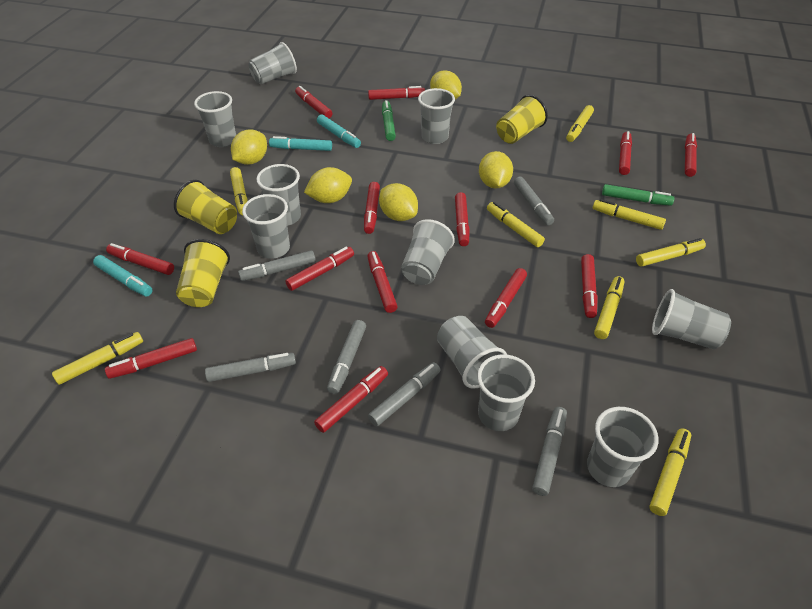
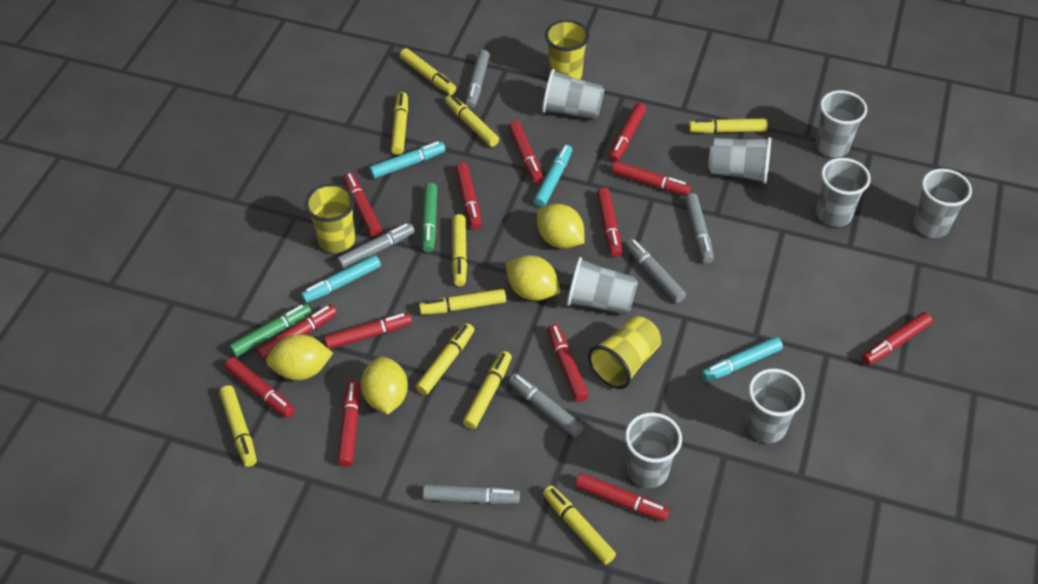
grey cup: [194,91,236,147] [242,194,290,259] [248,42,297,84] [256,164,301,226] [401,219,455,285] [418,88,455,144] [437,316,507,389] [477,354,535,431] [587,407,658,487] [652,289,731,349] = 10 -> [542,69,605,119] [567,257,638,315] [625,412,682,488] [708,137,771,184] [746,369,805,443] [815,90,867,157] [816,158,871,227] [913,169,972,238] = 8
turquoise marker: [93,255,153,297] [269,136,332,151] [317,114,361,148] = 3 -> [301,255,381,303] [369,141,445,179] [534,144,572,207] [701,337,783,382] = 4
yellow lemon: [231,129,267,165] [304,167,352,203] [379,183,418,221] [430,70,462,100] [479,151,513,189] = 5 -> [266,334,333,380] [361,357,408,414] [506,255,560,301] [537,204,585,248] = 4
yellow marker: [52,332,143,385] [230,167,248,215] [487,202,545,247] [566,105,594,142] [593,199,666,230] [594,276,624,339] [636,238,706,267] [649,428,691,516] = 8 -> [219,385,257,467] [391,92,408,155] [400,48,456,95] [416,323,474,395] [419,289,506,315] [445,94,499,147] [452,214,467,286] [463,351,512,429] [543,485,616,564] [689,118,768,133] = 10

